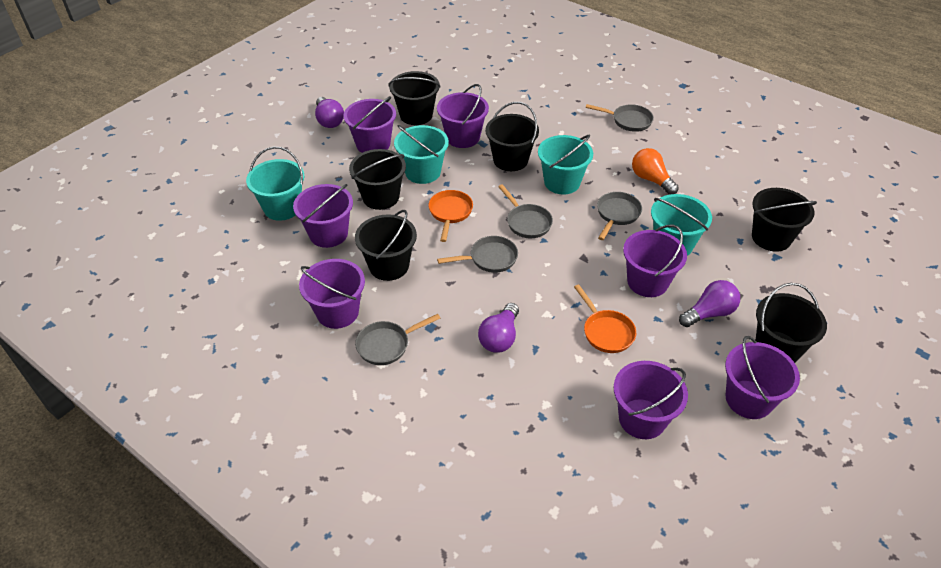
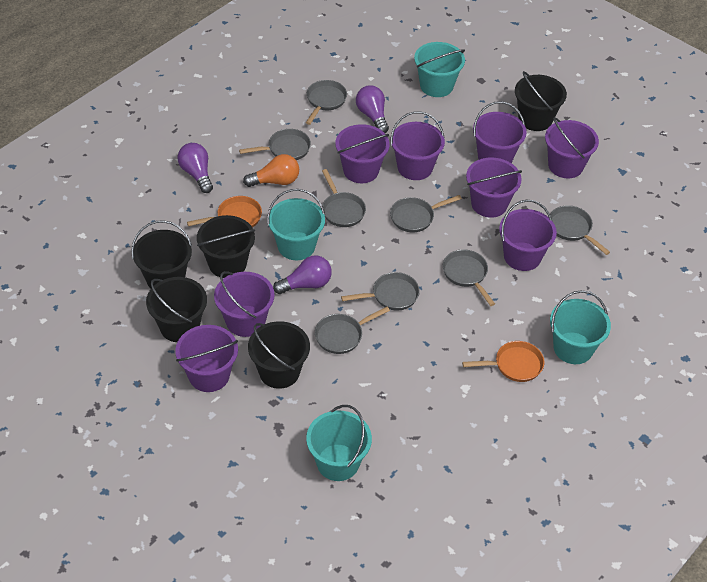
black bucket: [349,149,406,210] [355,210,417,281] [389,71,441,125] [485,102,539,171] [752,188,817,252] [755,283,827,363] = 6 -> [131,220,192,288] [146,277,207,342] [197,215,255,278] [248,321,310,389] [515,71,567,131] = 5
grey pan: [355,314,440,365] [437,236,518,273] [498,184,553,238] [586,104,654,132] [597,192,642,240] = 5 -> [239,129,311,160] [306,80,347,125] [315,307,390,354] [322,169,366,227] [341,272,420,311] [390,195,462,232] [443,249,495,306] [550,205,610,255] = 8
purple bucket: [293,184,353,248] [299,259,365,329] [344,96,396,153] [437,84,489,148] [614,361,688,439] [623,225,687,297] [725,336,800,419] = 7 -> [175,325,238,392] [214,271,275,337] [335,124,390,183] [391,111,445,180] [466,158,522,218] [473,101,527,163] [499,200,557,271] [545,117,599,178] = 8

